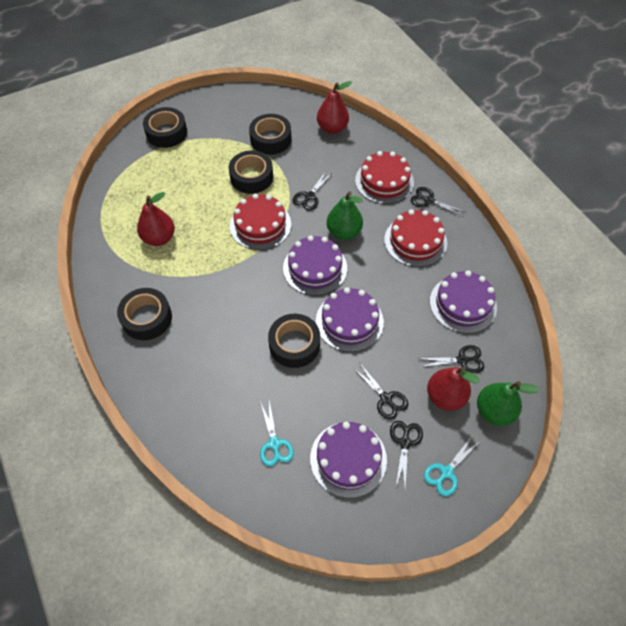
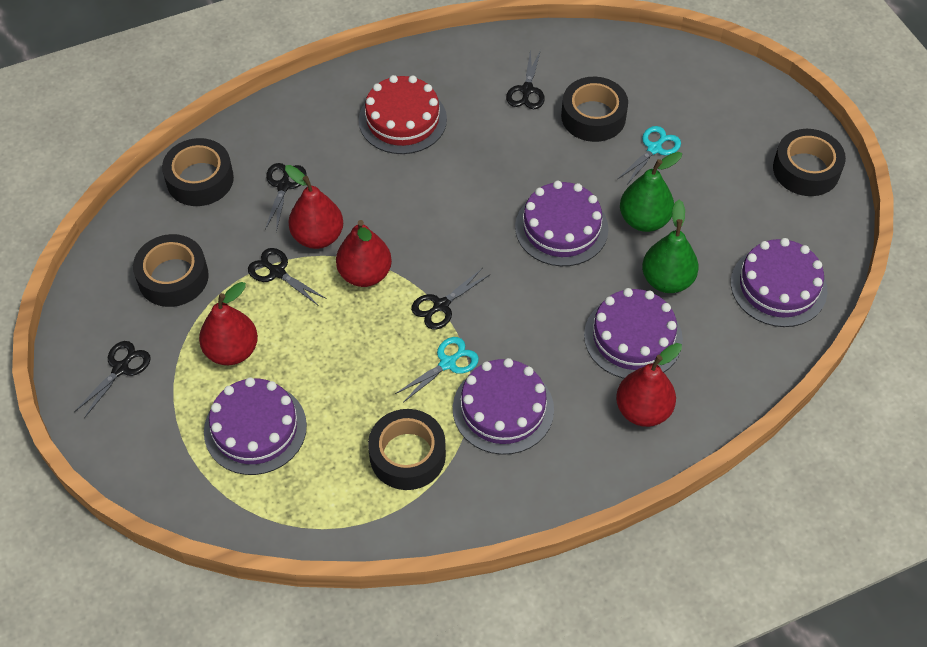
purple cake: [283,236,347,295] [310,422,387,498] [316,287,384,352] [430,270,497,334] = 4 -> [204,377,307,475] [453,358,554,455] [515,181,609,266] [584,288,683,379] [731,238,827,327] = 5
red cake: [230,194,291,250] [355,151,414,204] [384,209,447,267] = 3 -> [359,75,447,154] = 1
red pear: [137,192,175,246] [317,81,352,134] [427,367,480,411] = 3 -> [199,282,258,365] [285,165,343,249] [336,220,392,287] [616,343,682,427] = 4

